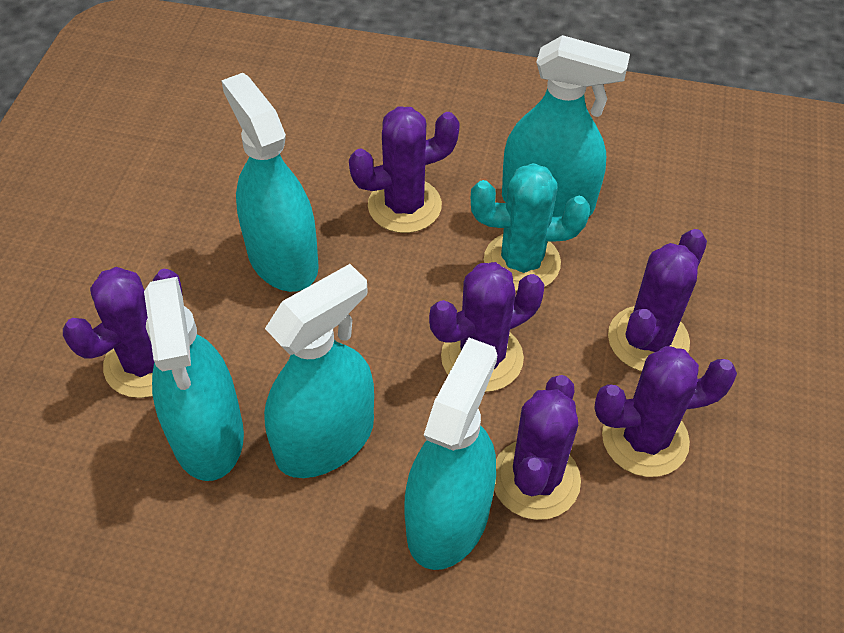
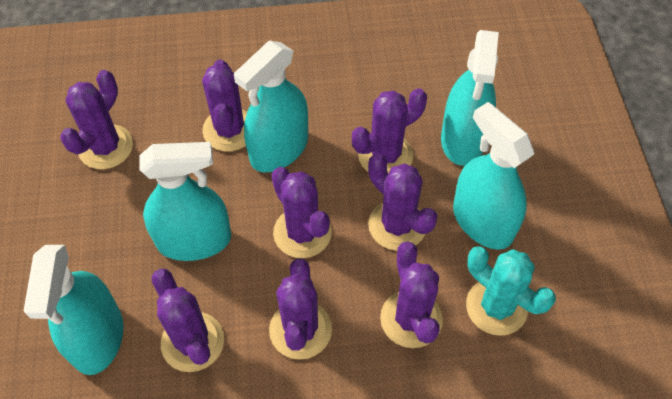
purple cactus: [63,267,183,398] [349,106,460,233] [429,262,544,392] [494,375,581,520] [594,346,737,477] [608,229,707,371] = 6 -> [60,70,133,169] [151,269,224,372] [202,59,247,151] [269,259,332,360] [271,167,332,258] [352,88,427,174] [368,154,438,251] [380,241,443,348] = 8

